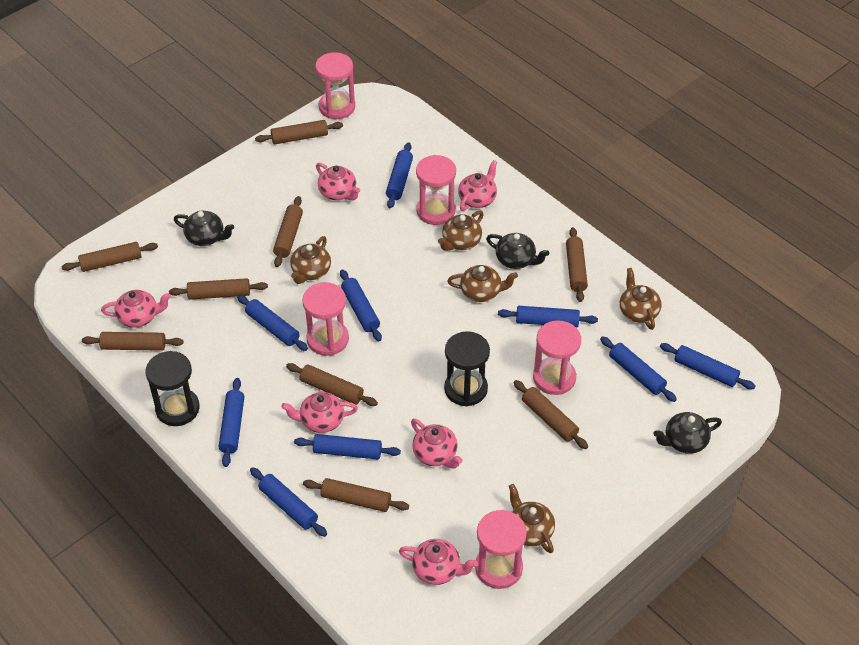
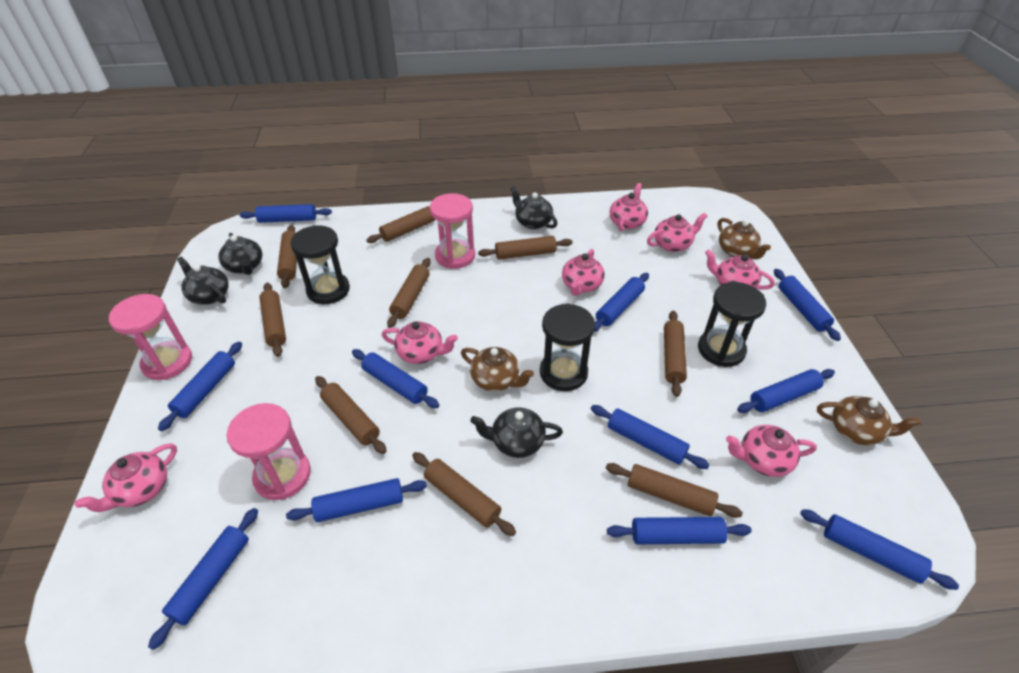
black hourglass: [146,351,200,426] [444,331,490,406] = 2 -> [291,225,350,304] [540,304,595,391] [698,282,766,367] = 3
black teapot: [174,210,234,246] [486,233,549,269] [653,412,722,454] = 3 -> [177,257,229,305] [218,233,262,275] [470,407,563,458] [510,186,557,229] = 4
blue rolling pin: [219,378,244,467] [237,295,308,351] [250,467,327,537] [294,434,401,459] [340,269,382,341] [386,142,413,208] [498,306,598,327] [600,336,677,402] [660,343,756,389] = 9 -> [148,508,258,650] [158,342,242,431] [240,204,332,223] [286,478,427,522] [352,349,439,408] [591,405,710,469] [594,273,649,332] [607,517,752,544] [737,369,835,413] [774,269,841,341] [800,509,959,590] = 11
brown teapot: [290,236,331,284] [438,210,484,251] [447,265,518,302] [509,484,555,553] [620,268,662,330] = 5 -> [461,347,534,391] [718,218,771,259] [817,396,921,445] = 3
pink hourglass: [302,282,349,356] [315,52,355,119] [416,155,456,225] [475,510,527,589] [533,320,581,395] = 5 -> [109,294,192,380] [226,403,311,500] [430,193,475,269] = 3
pink teapot: [101,290,171,328] [281,392,358,433] [316,163,360,200] [399,539,478,585] [411,419,463,468] [458,160,497,211] = 6 -> [75,443,177,512] [382,321,458,364] [562,249,605,296] [610,183,648,232] [647,213,707,252] [705,250,775,290] [726,425,817,477] = 7

